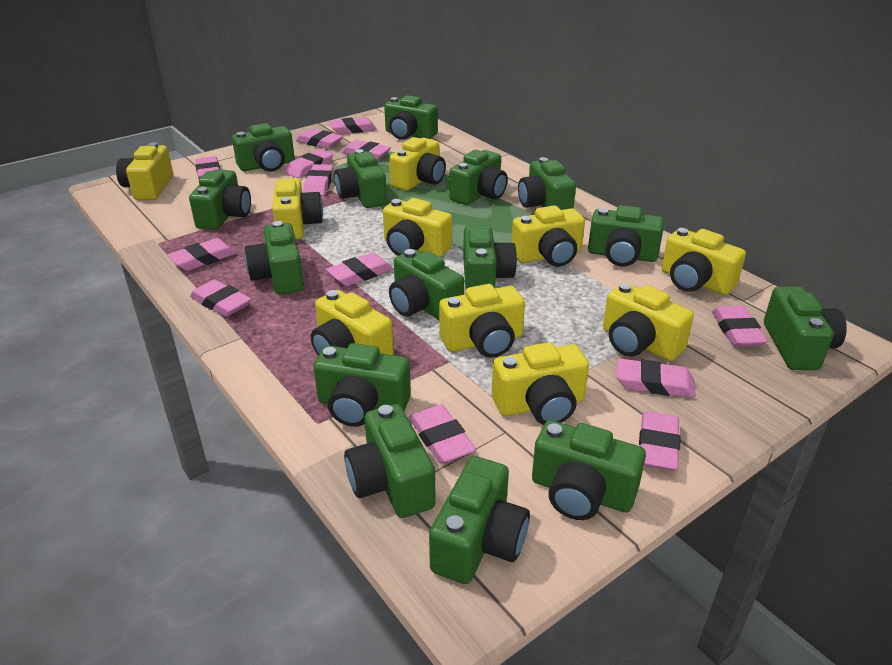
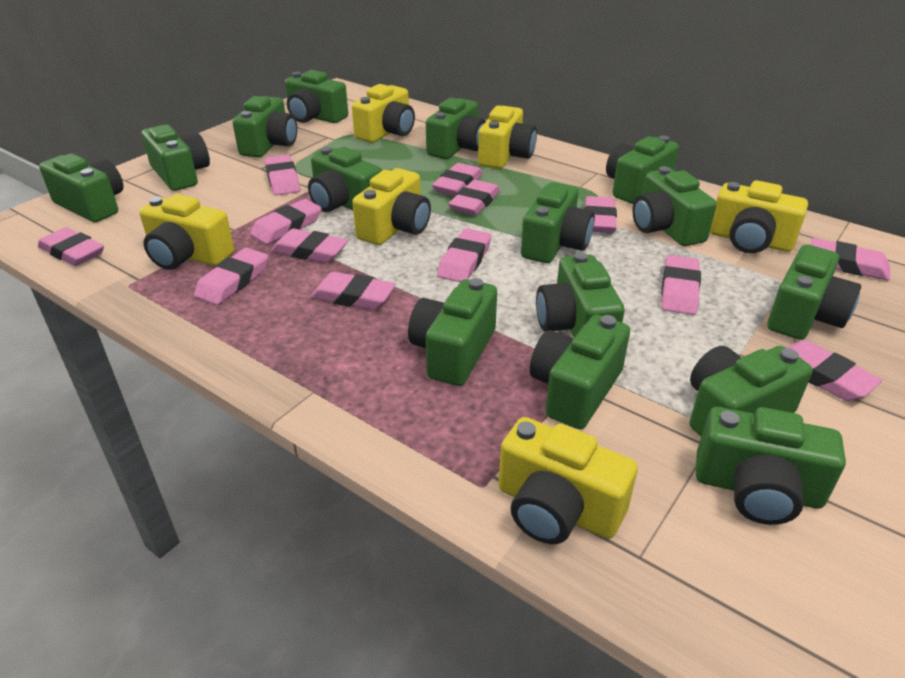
yellow camera: [116,142,173,200] [272,178,323,240] [311,290,394,356] [383,198,452,257] [389,137,446,191] [439,284,525,358] [492,342,589,425] [511,205,585,267] [603,283,694,361] [661,228,746,295] = 10 -> [139,194,234,270] [352,84,415,143] [352,168,431,245] [478,106,537,169] [499,417,638,544] [710,180,808,253] = 6

